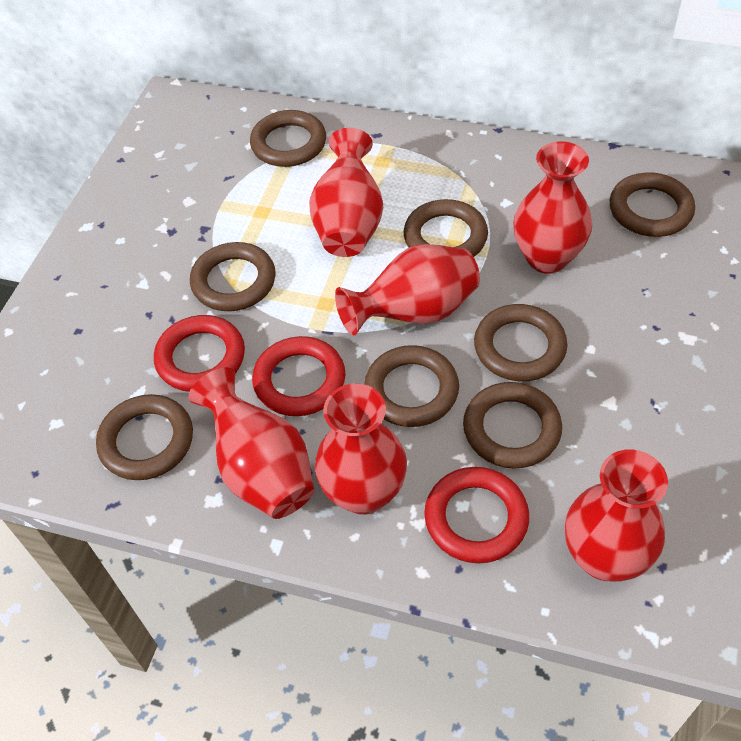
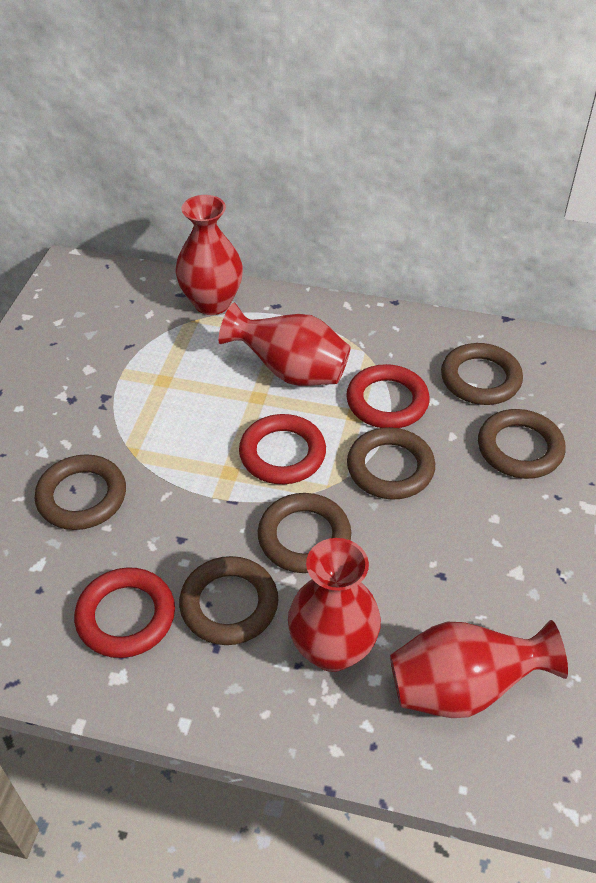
brown ring: [96,394,193,480] [190,242,276,311] [250,110,326,167] [364,345,459,427] [404,199,488,257] [463,382,562,469] [474,304,567,381] [610,172,695,237] = 8 -> [34,454,126,530] [179,556,278,645] [258,493,351,573] [347,427,435,500] [441,343,523,405] [478,409,566,479] = 6
red vase: [188,367,315,519] [309,128,383,257] [315,383,407,515] [335,244,480,336] [513,141,592,274] [565,449,668,582] = 6 -> [175,195,243,315] [218,302,351,386] [288,538,381,672] [390,620,568,718] = 4

